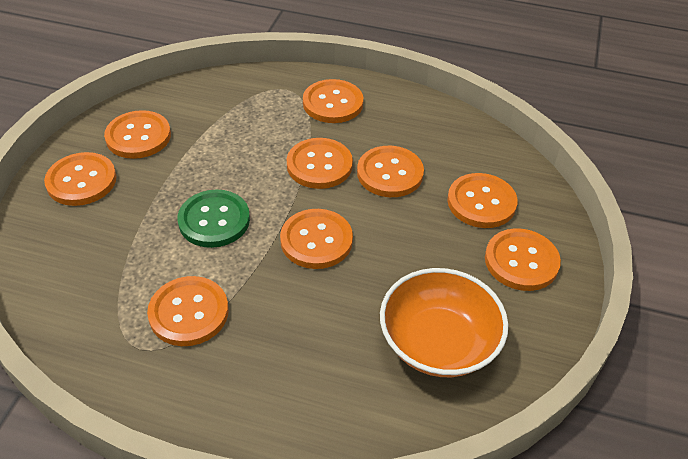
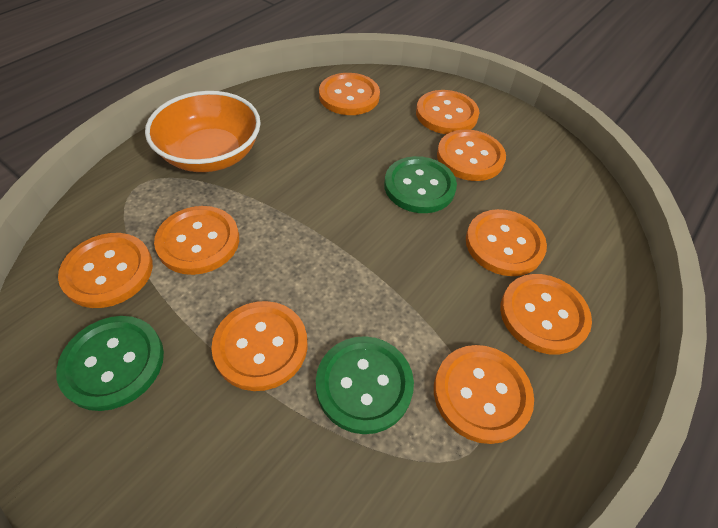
green button: [178,189,250,248] = 1 -> [56,316,164,411] [316,336,414,434] [384,156,457,213] = 3

